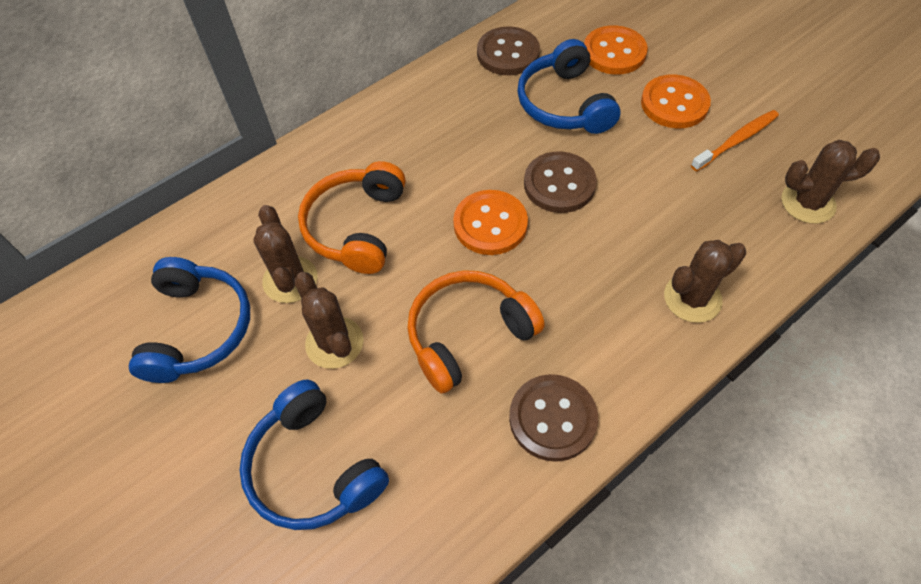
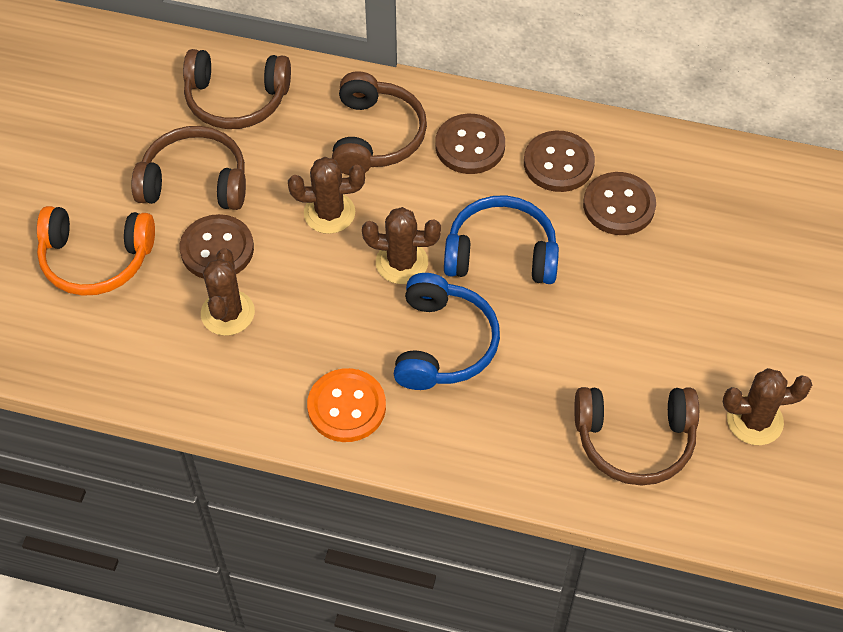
blue headphones: [129,257,250,383] [239,380,389,530] [517,39,620,134] = 3 -> [394,273,500,390] [444,195,559,284] = 2
brown button: [477,26,540,75] [509,374,598,462] [524,151,597,213] = 3 -> [179,214,254,279] [435,114,505,174] [524,131,595,192] [583,172,656,235] = 4
brown headphones: none = 0 -> [131,126,246,210] [183,49,291,129] [332,71,427,175] [574,387,699,486] = 4
orange button: [453,190,528,255] [584,25,648,75] [641,74,711,128] = 3 -> [307,368,386,442] = 1
orange headphones: [298,161,406,274] [407,270,545,394] = 2 -> [37,206,155,296] = 1
orange toothbrush: [691,110,779,171] = 1 -> none = 0

